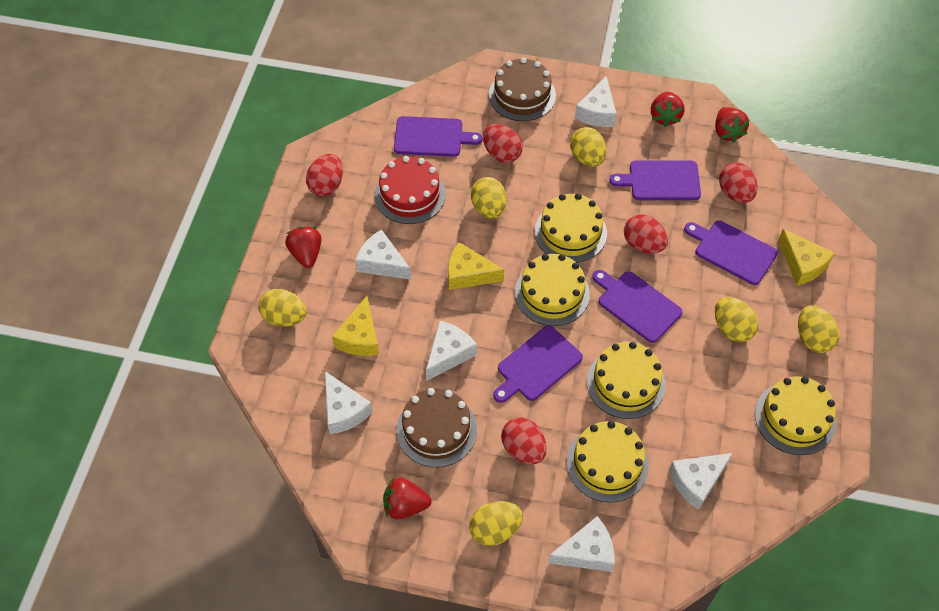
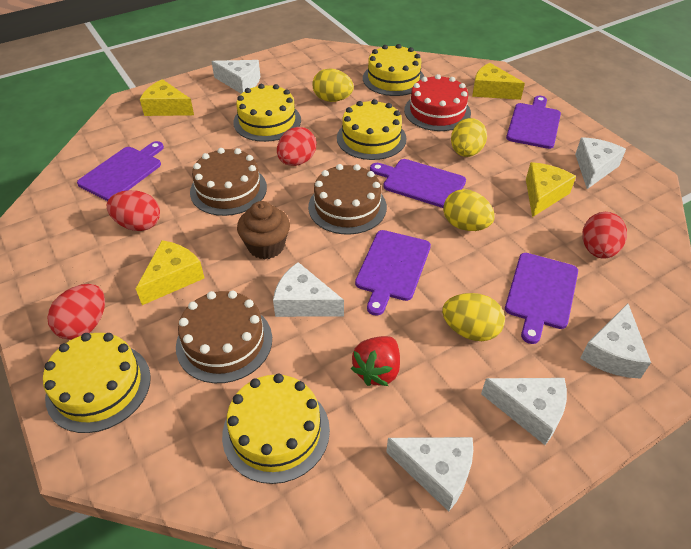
brown cake: [396,388,477,467] [489,57,556,121] = 2 -> [176,291,272,383] [190,148,267,216] [308,164,387,235] = 3
brown cupcake: none = 0 -> [237,201,290,259] = 1
red egg: [306,154,343,196] [483,124,523,163] [501,417,547,464] [624,214,668,253] [719,162,758,203] = 5 -> [47,284,105,340] [107,190,160,231] [277,127,316,166] [582,212,627,259] = 4
red strawberry: [285,226,322,268] [383,477,431,519] [651,92,684,127] [715,107,749,142] = 4 -> [351,336,400,386] = 1
yellow cheese: [332,296,379,356] [448,242,504,290] [778,229,834,285] = 3 -> [136,240,204,305] [140,79,194,116] [472,63,525,100] [526,162,576,217] = 4
yellow egg: [259,289,307,327] [469,501,523,546] [471,177,506,219] [570,127,607,167] [715,297,759,342] [798,305,840,353] = 6 -> [312,68,354,102] [442,293,505,341] [443,189,495,231] [451,118,487,157] = 4

